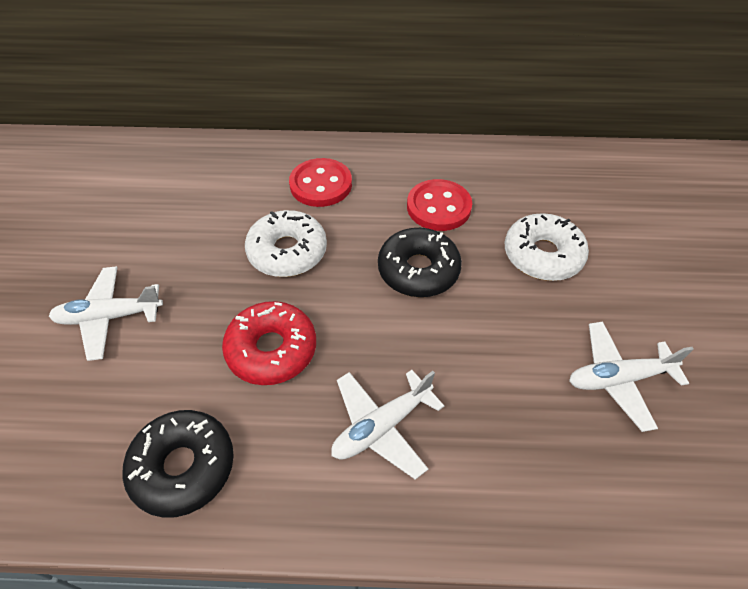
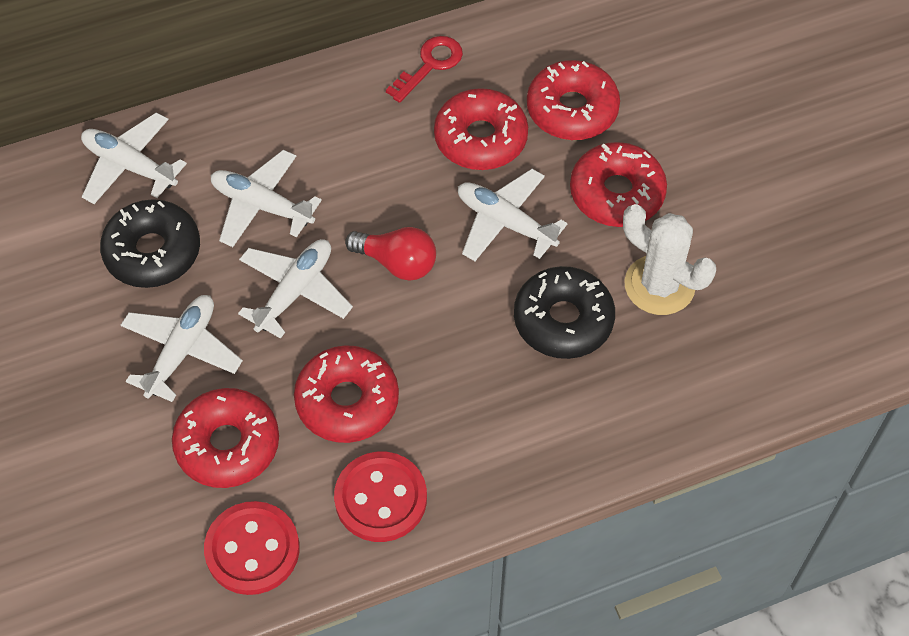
red donut: [222,301,316,385] = 1 -> [172,388,279,488] [294,345,399,443] [434,88,528,170] [527,60,620,140] [570,142,667,227] = 5
red key: none = 0 -> [386,36,463,103] = 1
red light bulb: none = 0 -> [345,227,436,281] = 1
white cactus: none = 0 -> [623,204,716,315] = 1
white donut: [245,210,327,277] [505,213,589,281] = 2 -> none = 0
white plane: [49,266,163,361] [331,370,444,480] [569,322,694,432] = 3 -> [81,112,187,204] [121,295,243,402] [211,150,322,247] [238,239,353,339] [458,169,568,261] = 5

